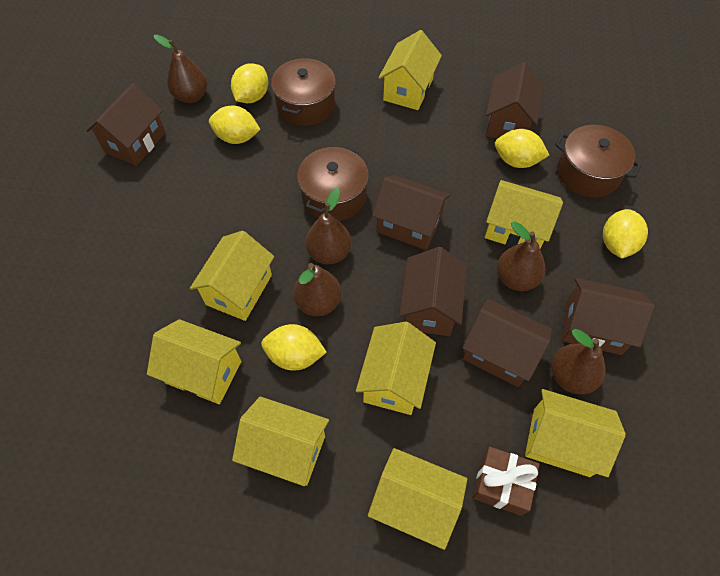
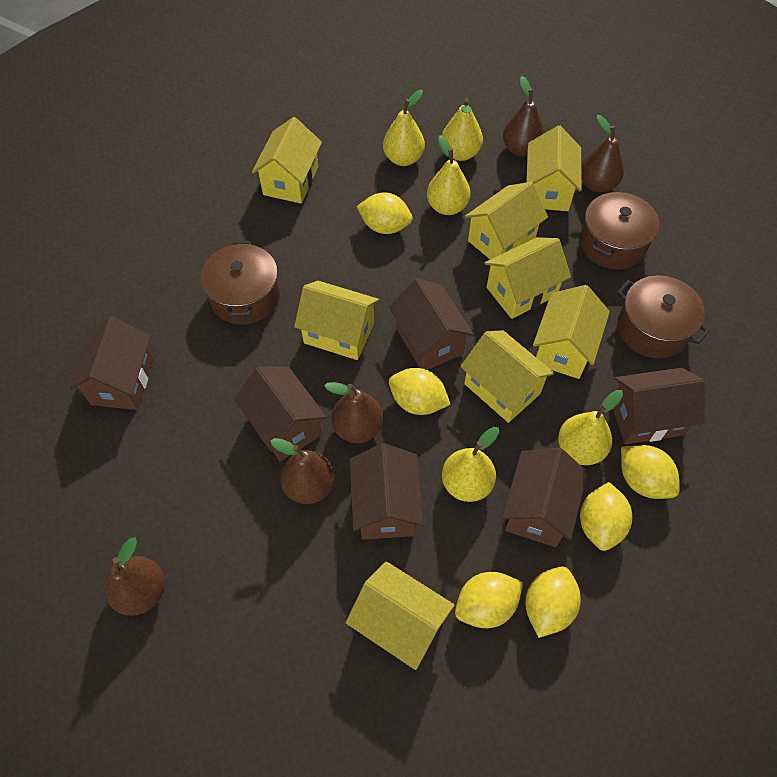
brown gift: [472,447,540,516] = 1 -> none = 0
yellow lemon: [209,105,261,144] [231,63,268,103] [261,324,327,371] [495,129,549,168] [603,209,648,258] = 5 -> [357,193,413,234] [389,368,451,415] [455,572,523,628] [525,566,581,638] [580,482,632,551] [621,445,680,499] = 6
yellow pear: none = 0 -> [383,90,425,166] [427,135,471,215] [442,98,483,161] [442,427,499,502] [558,390,623,465] = 5

